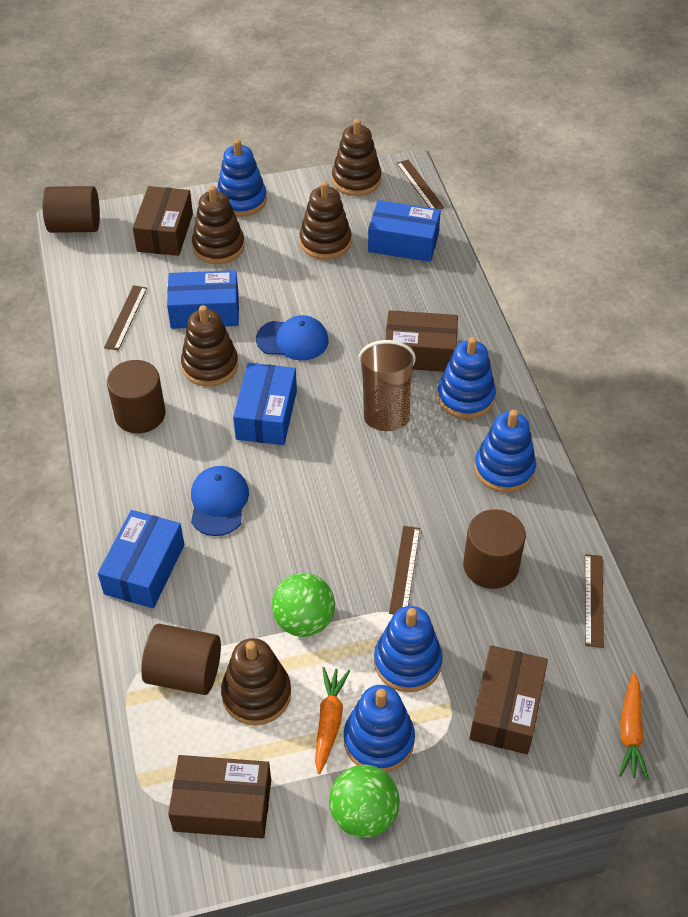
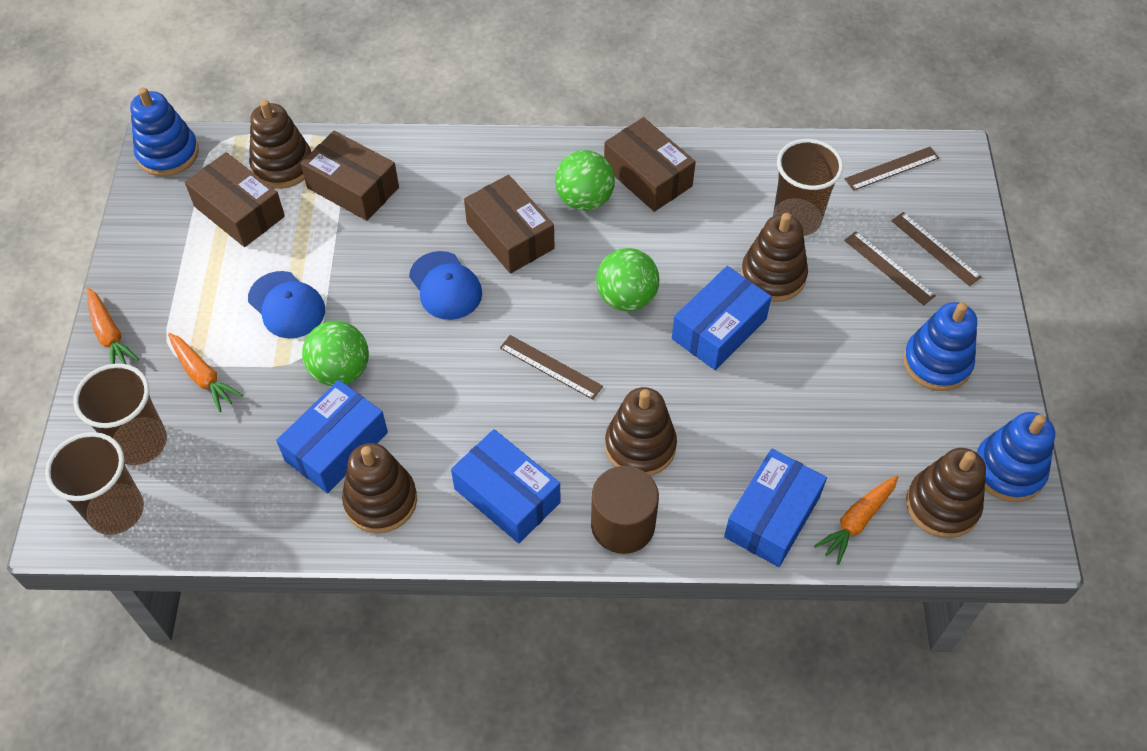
blue stacking toy: [217,139,267,217] [344,685,415,772] [374,606,443,692] [437,337,496,419] [474,410,536,493] = 5 -> [130,87,199,176] [903,302,977,391] [976,412,1055,502] = 3
brown cup: [358,340,416,431] = 1 -> [45,432,144,535] [73,364,167,465] [773,139,844,236] = 3
brown cylinder: [42,186,100,233] [107,360,166,433] [141,624,221,695] [463,509,526,589] = 4 -> [591,466,659,554] = 1
green ball: [272,573,335,637] [329,765,400,838] = 2 -> [302,321,369,386] [555,150,615,211] [596,248,659,311] = 3
orange carrot: [315,667,350,774] [619,672,649,780] = 2 -> [87,287,139,364] [168,333,243,412] [814,475,898,565] = 3

